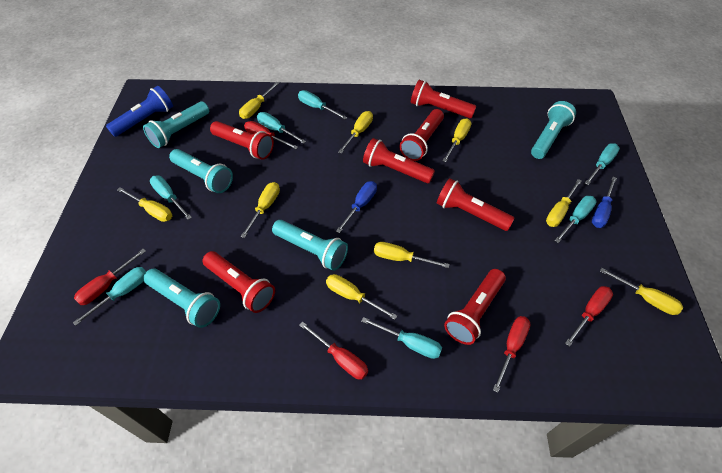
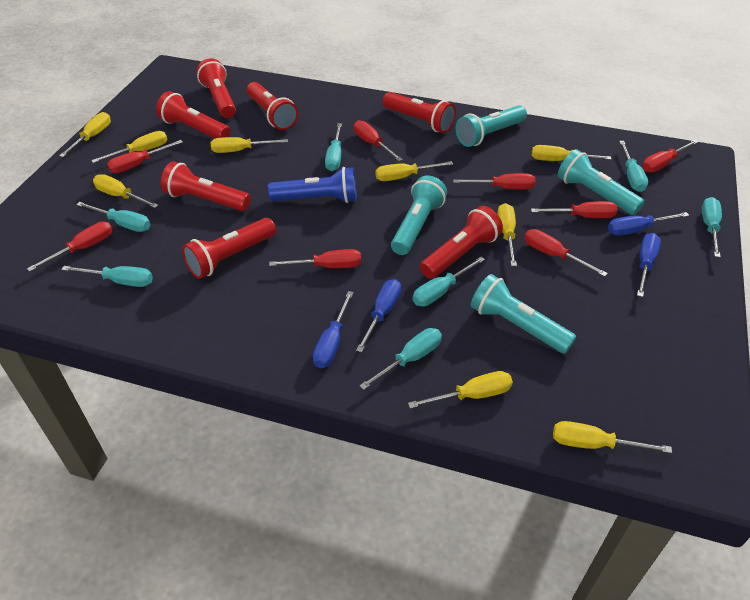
blue screwdriver: [336,181,377,233] [592,177,617,228] = 2 -> [313,291,354,368] [356,279,401,352] [608,212,689,236] [637,233,661,297] = 4
red screwdriver: [74,249,146,305] [244,121,298,149] [299,321,368,379] [493,316,530,393] [565,286,613,347] = 5 -> [27,222,113,272] [107,140,183,173] [269,249,361,268] [354,120,403,161] [453,173,535,189] [524,229,608,277] [531,201,618,218] [642,140,698,172] = 8
turquoise flashlight: [143,101,209,148] [143,269,220,328] [169,149,233,193] [272,220,348,271] [531,101,576,159] = 5 -> [391,175,447,255] [456,105,527,147] [471,274,576,354] [558,149,644,215] = 4

